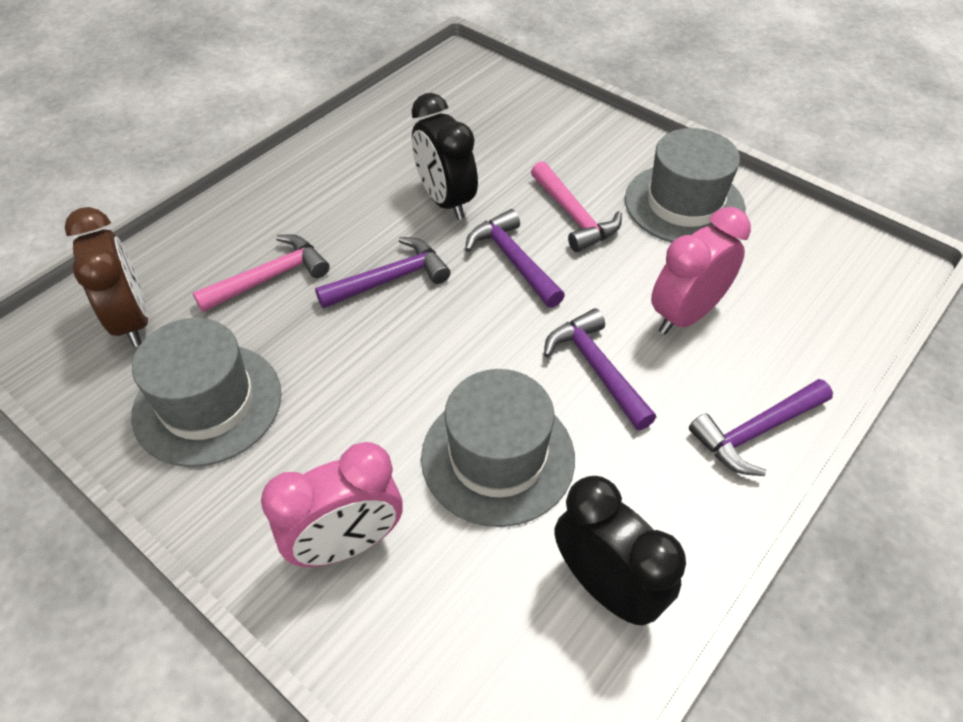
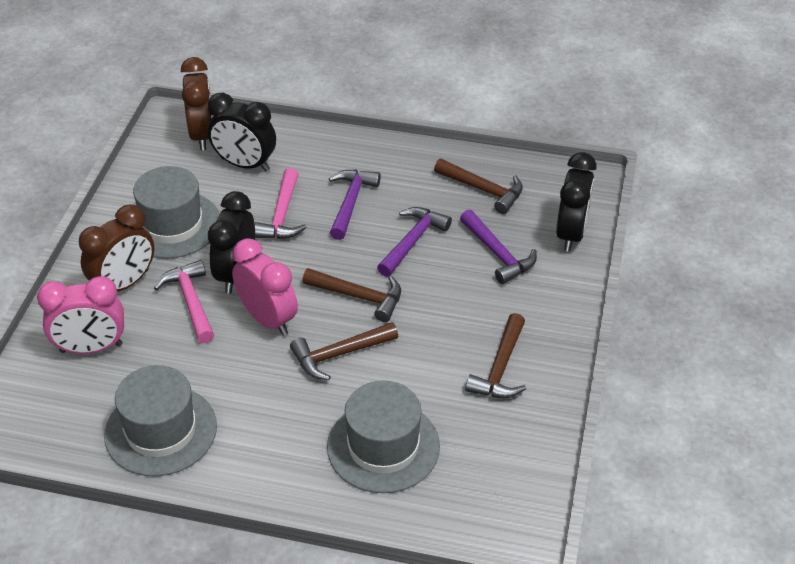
black clock: [412,93,478,220] [554,476,686,625] = 2 -> [208,93,276,171] [208,191,255,294] [556,152,597,252] = 3
brown clock: [65,207,148,347] = 1 -> [79,204,154,292] [181,57,213,150] = 2
brown hammer: none = 0 -> [290,322,398,380] [302,268,401,322] [434,159,523,214] [465,313,526,398] = 4
purple hammer: [315,237,450,309] [465,209,565,308] [544,308,656,430] [689,379,833,476] = 4 -> [329,170,381,240] [377,207,452,277] [460,209,537,284] = 3

